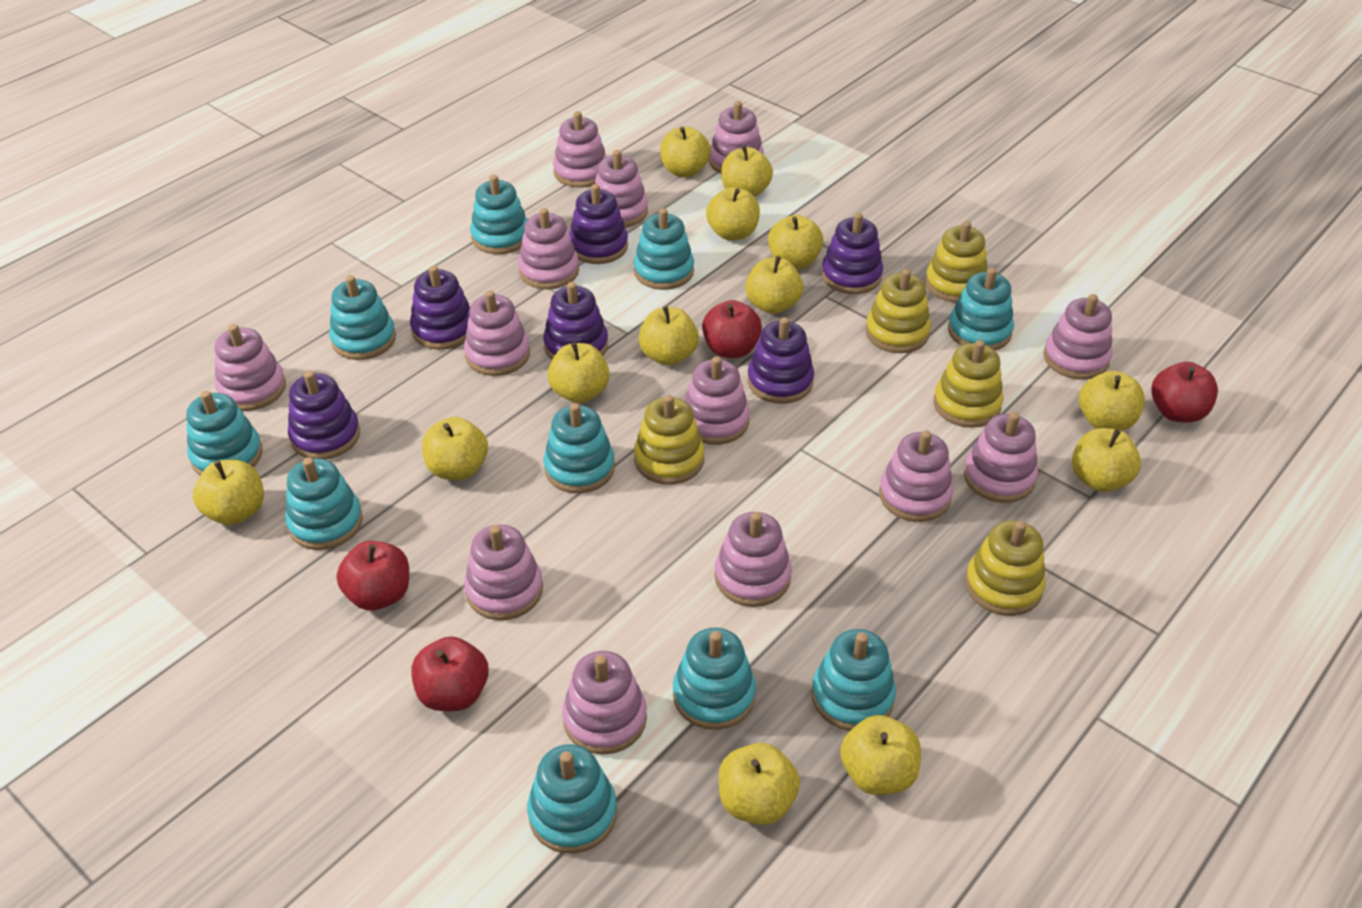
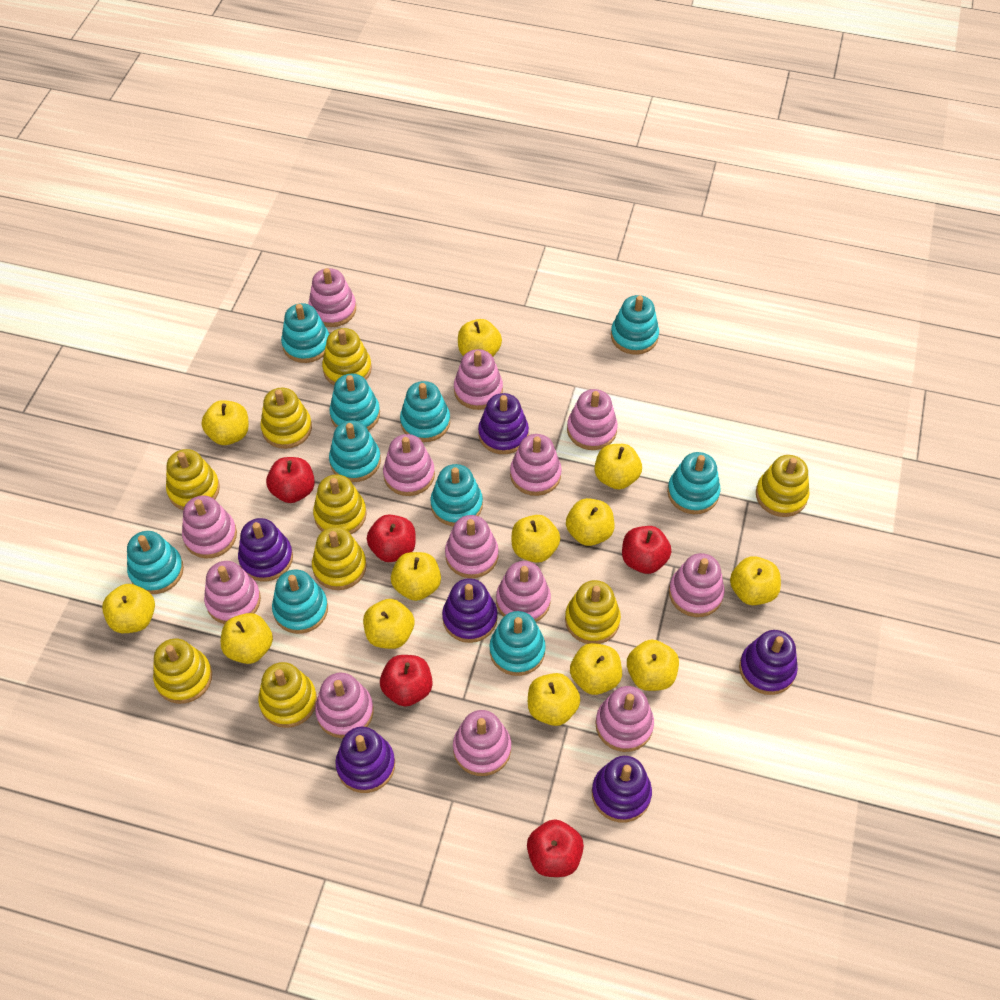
red apple: [336,541,409,610] [411,636,489,711] [702,300,762,358] [1151,362,1218,423] = 4 -> [266,457,315,503] [367,514,416,562] [380,655,433,707] [527,819,584,877] [622,526,671,574] = 5
yellow stacking toy: [634,395,704,485] [865,269,931,353] [925,221,987,303] [933,340,1003,428] [965,520,1046,616] = 5 -> [153,638,212,704] [166,449,220,510] [258,662,317,728] [260,388,312,449] [312,527,367,590] [313,474,367,534] [322,328,372,385] [565,580,621,644] [756,455,809,517] = 9

